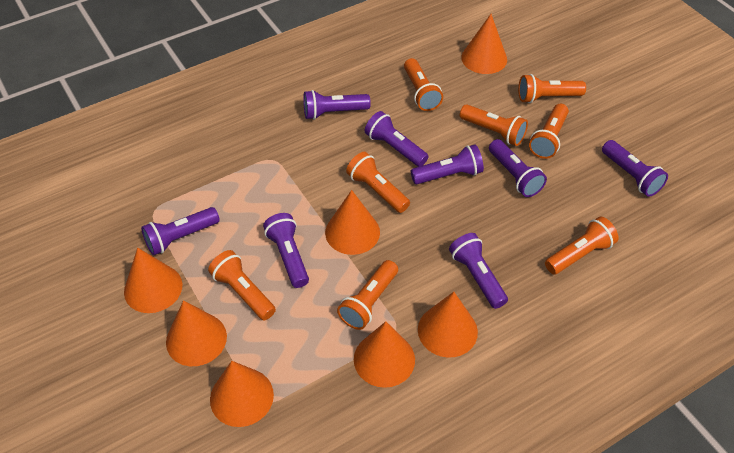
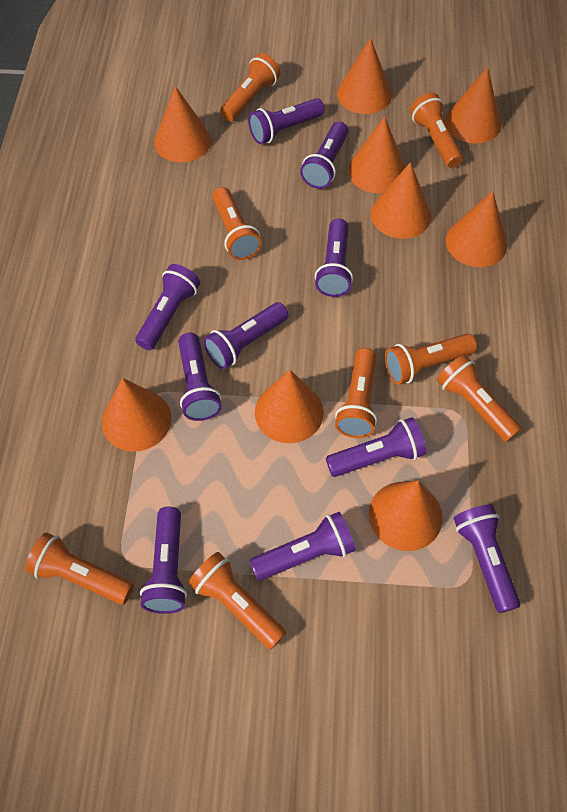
orange cone: [124,248,183,313] [166,300,227,366] [210,361,274,427] [325,190,380,255] [354,321,415,388] [418,292,478,358] [461,14,507,74] = 7 -> [102,378,171,452] [154,86,211,162] [255,370,324,443] [337,38,392,114] [348,117,405,193] [369,480,443,551] [371,162,431,239] [445,67,501,144] [446,191,507,267] = 9
purple flashlight: [141,207,220,255] [263,213,309,288] [303,90,371,120] [365,111,429,167] [411,145,484,184] [449,233,508,309] [489,139,547,197] [602,140,668,197] = 8 -> [135,264,200,350] [140,507,187,614] [178,333,222,421] [203,302,288,369] [248,98,324,144] [250,512,356,581] [300,121,349,189] [315,219,353,297] [326,417,426,477] [453,504,520,613] = 10

